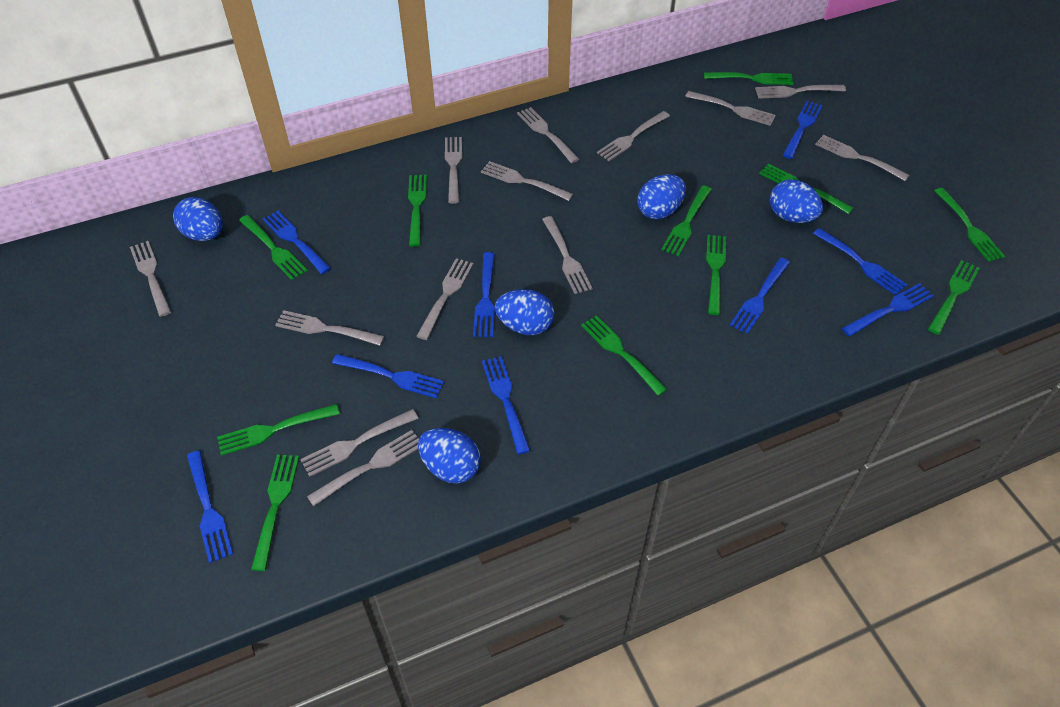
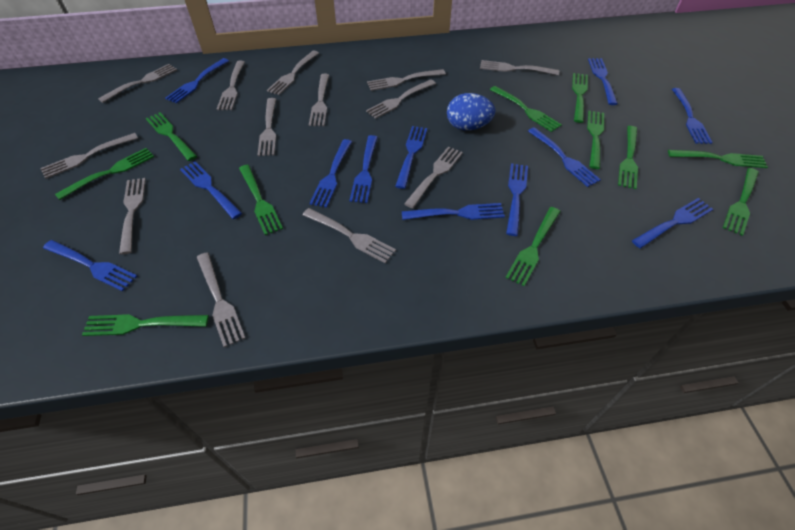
blue egg: [173,197,223,241] [418,428,481,483] [495,289,555,335] [637,174,686,219] [770,179,823,223] = 5 -> [447,93,496,131] = 1
blue fork: [187,451,233,563] [263,211,331,274] [332,354,444,399] [473,252,495,337] [482,356,530,455] [730,258,790,334] [783,101,823,159] [813,228,908,295] [842,283,934,336] = 9 -> [43,240,137,291] [165,58,229,103] [180,161,242,219] [310,139,352,208] [349,135,378,203] [395,126,427,189] [401,203,505,220] [506,163,528,236] [528,127,601,187] [588,58,618,105] [632,198,713,248] [672,88,713,144] = 12

